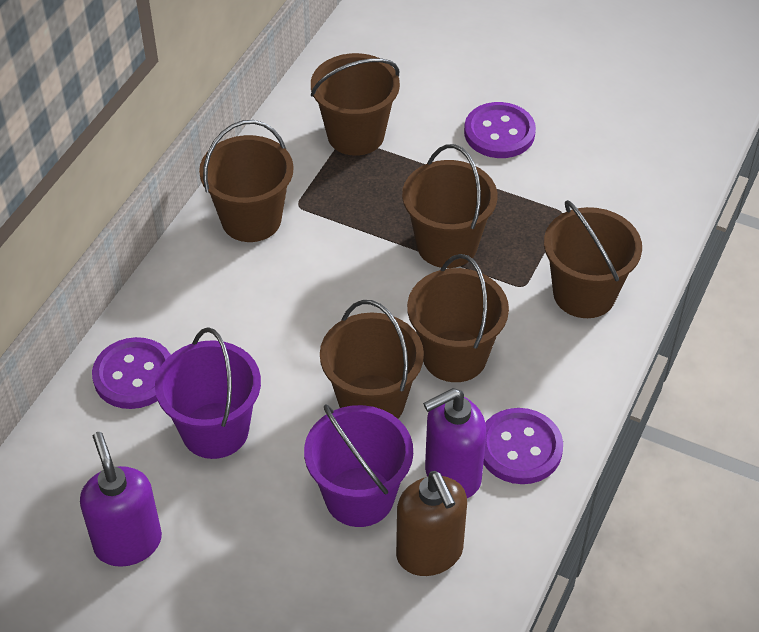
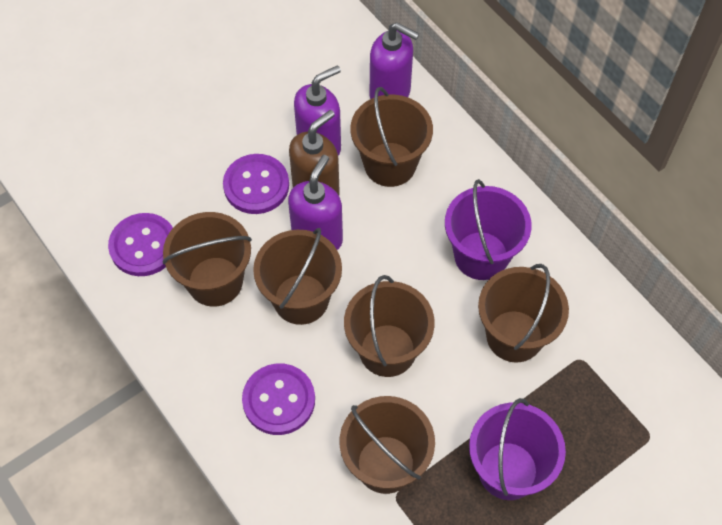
purple soap dispenser: [80,432,162,567] [423,388,486,498] = 2 -> [288,155,343,250] [294,65,341,156] [370,22,419,99] = 3

